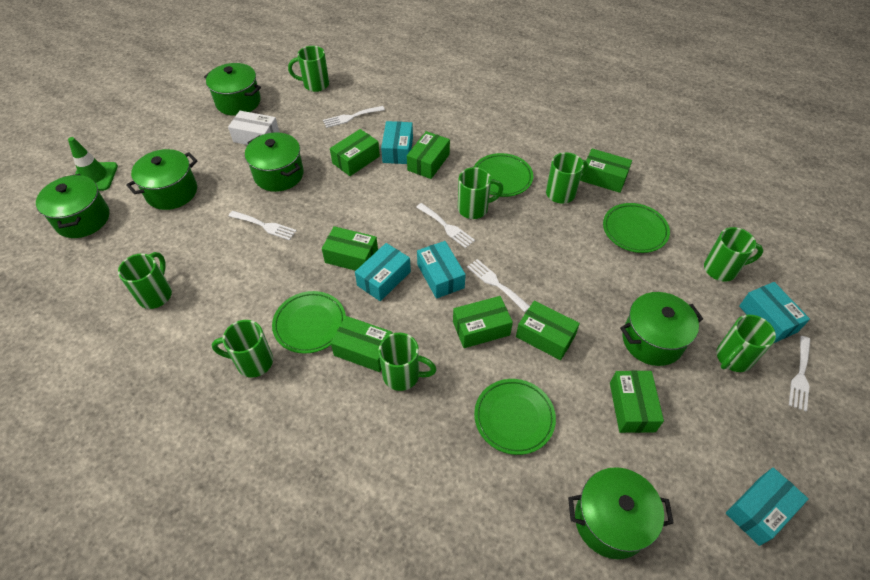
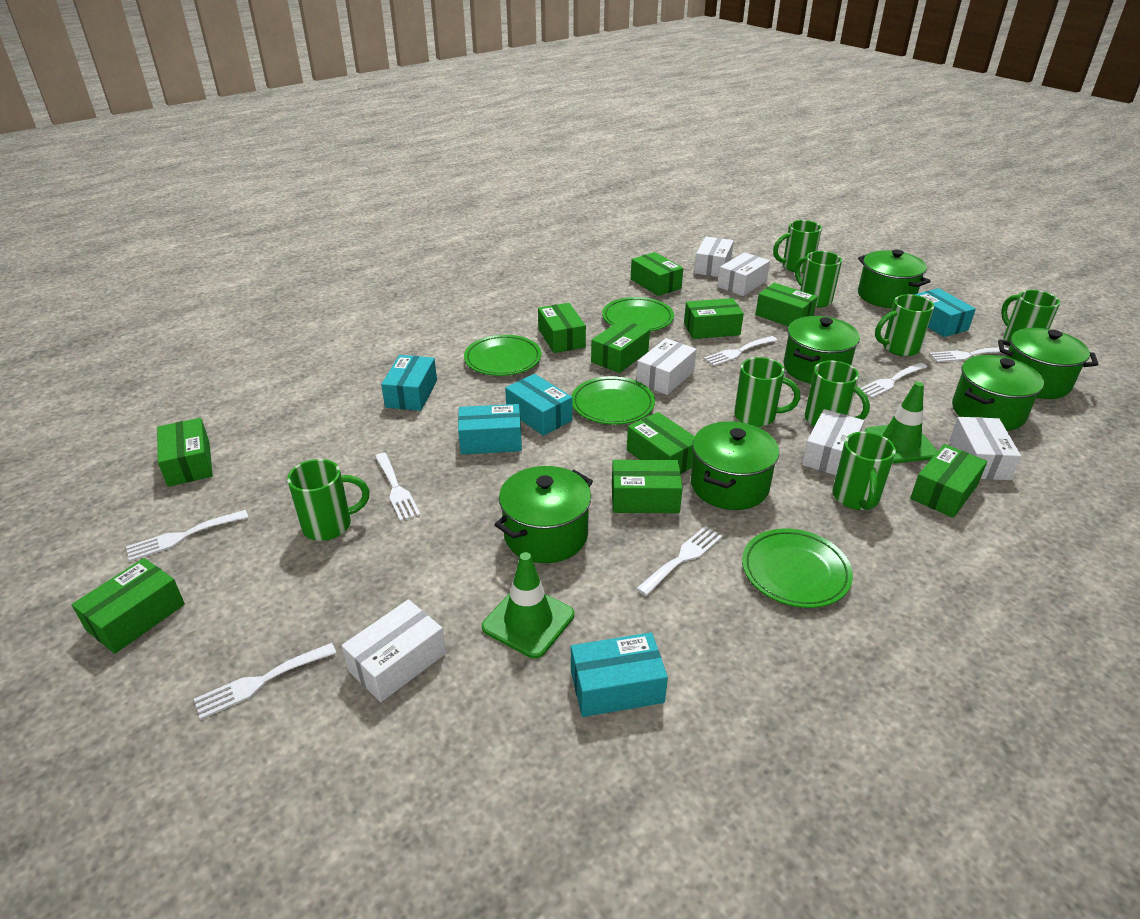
green box: [322,226,378,271] [330,129,380,176] [331,316,393,372] [407,131,450,179] [453,296,513,348] [516,300,580,360] [580,149,632,193] [610,371,664,433] = 8 -> [72,558,185,654] [157,418,213,487] [538,303,586,353] [591,319,650,373] [612,460,683,513] [627,412,695,474] [631,252,683,296] [684,298,744,339] [755,283,818,326] [910,444,987,518] = 10
green traffic cone: [68,137,118,191] = 1 -> [482,552,574,659] [865,382,938,463] = 2
white box: [228,111,279,145] = 1 -> [342,599,446,702] [636,338,697,395] [694,236,734,277] [718,252,770,296] [802,409,864,475] [949,417,1021,480] = 6
white fork: [229,211,297,240] [323,106,385,128] [416,203,475,248] [467,259,530,312] [789,336,810,411] = 5 -> [126,510,248,562] [194,643,336,720] [375,453,420,521] [636,526,723,596] [704,336,777,366] [861,363,927,398] [929,347,1009,362] = 7

